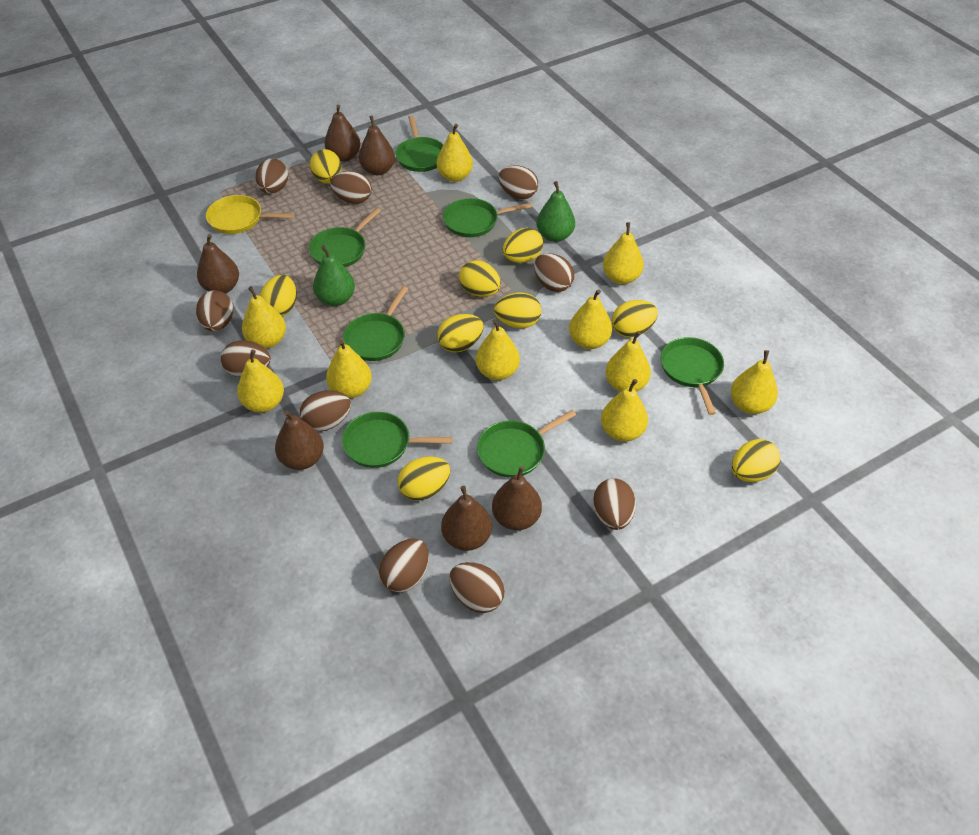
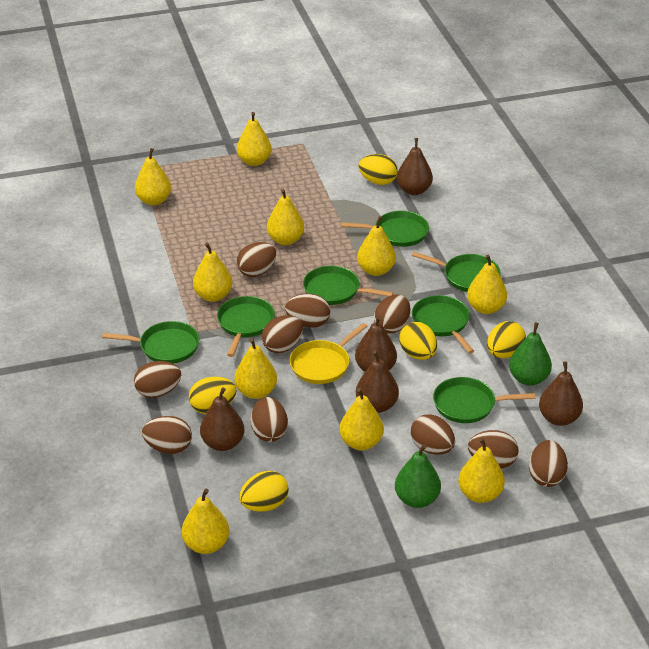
brown pear: [197,234,239,293] [275,410,324,470] [324,105,361,162] [359,116,395,175] [441,486,492,551] [492,466,542,530] = 6 -> [200,387,244,451] [355,316,397,372] [356,350,399,413] [397,138,433,195] [539,361,583,426] = 5
yellow egg: [260,275,297,317] [310,149,342,184] [398,456,450,501] [437,314,484,352] [459,260,501,297] [494,292,541,328] [503,228,543,263] [612,300,658,337] [732,439,781,482] = 9 -> [189,377,237,414] [240,471,289,512] [358,154,398,185] [399,322,437,360] [487,321,526,358] = 5

